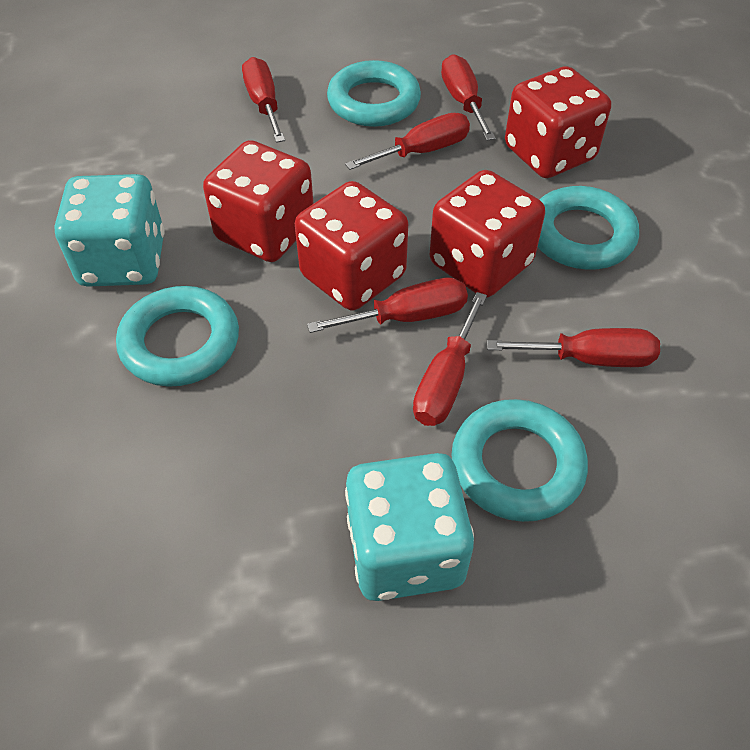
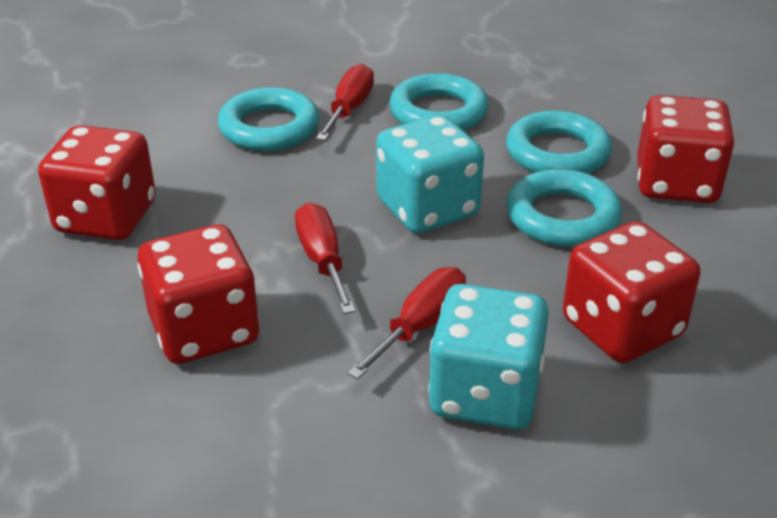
red screwdriver: [242,57,285,143] [307,278,468,333] [345,113,470,170] [413,292,487,426] [441,54,496,141] [487,328,660,367] = 6 -> [295,203,355,314] [316,64,374,141] [348,267,466,379] = 3

